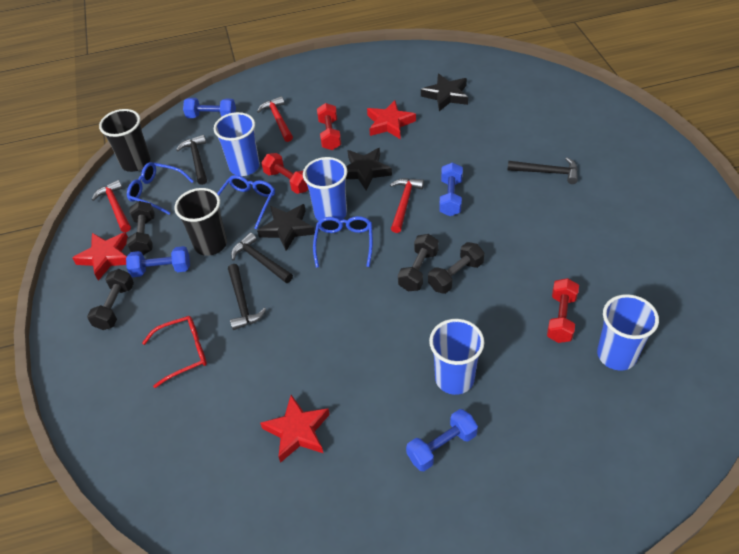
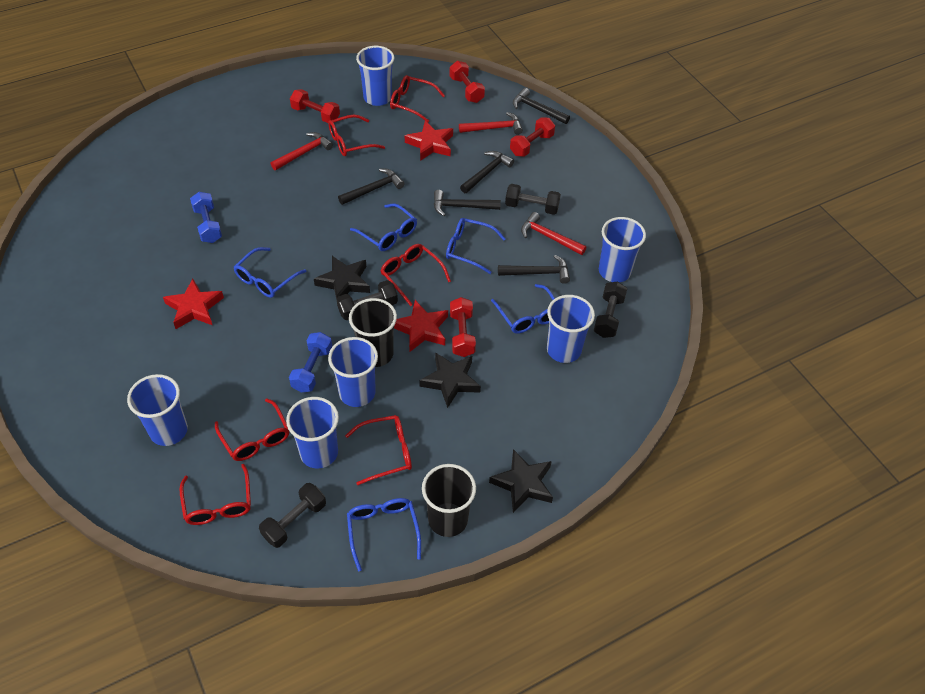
black hammer: [176,135,207,185] [228,264,266,330] [231,232,293,283] [508,157,578,184] = 4 -> [338,168,405,205] [434,190,501,216] [460,151,514,193] [498,255,570,284] [513,88,570,124] = 5
blue cup: [214,112,260,176] [303,157,347,221] [429,319,484,395] [597,294,659,370] = 4 -> [127,374,188,446] [286,397,339,469] [328,337,378,407] [356,46,394,106] [547,295,595,363] [599,217,646,282] = 6
blue dumbbell: [126,246,190,277] [183,98,236,118] [406,409,478,471] [439,162,463,216] = 4 -> [190,192,222,243] [289,332,332,392] = 2
blue glasses: [127,162,194,214] [217,175,275,229] [313,216,373,268] = 3 -> [234,247,306,298] [347,498,421,571] [350,203,417,251] [446,218,506,274] [491,284,555,334] = 5
red dumbbell: [261,153,308,194] [317,103,341,150] [547,278,579,343] = 3 -> [290,89,340,123] [450,61,485,103] [450,297,476,357] [510,118,555,157] = 4
red glasses: [142,316,207,388] = 1 -> [179,464,251,525] [215,398,289,461] [328,114,385,156] [345,415,412,485] [381,244,451,306] [390,75,445,122] = 6

